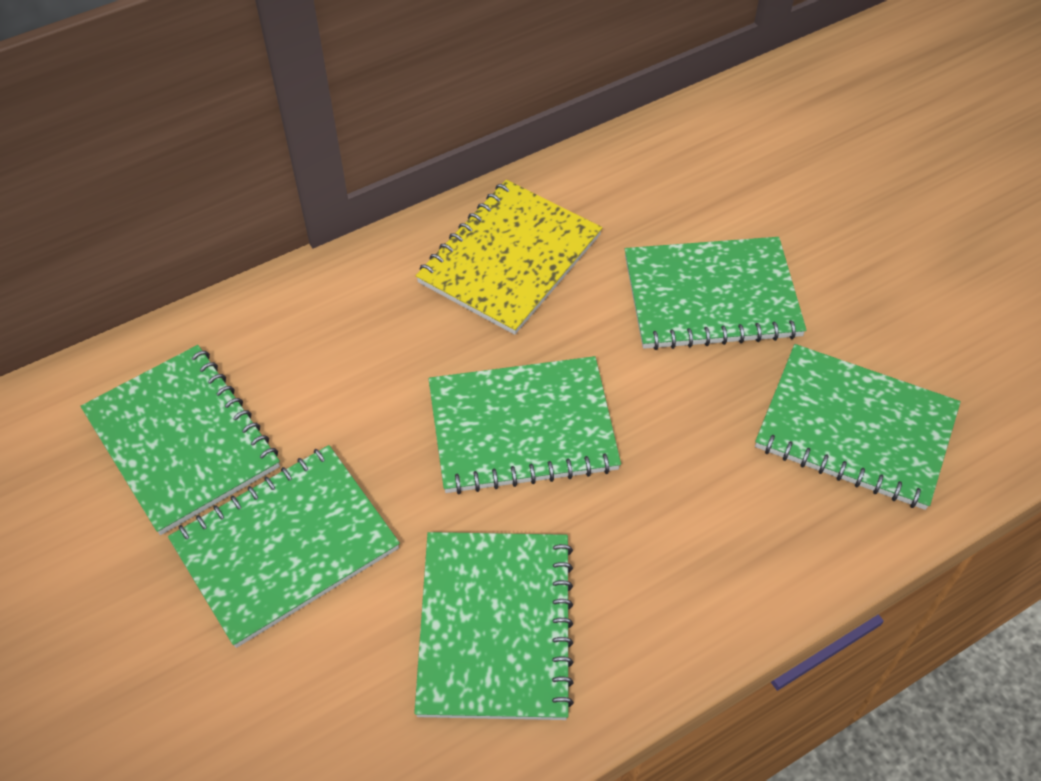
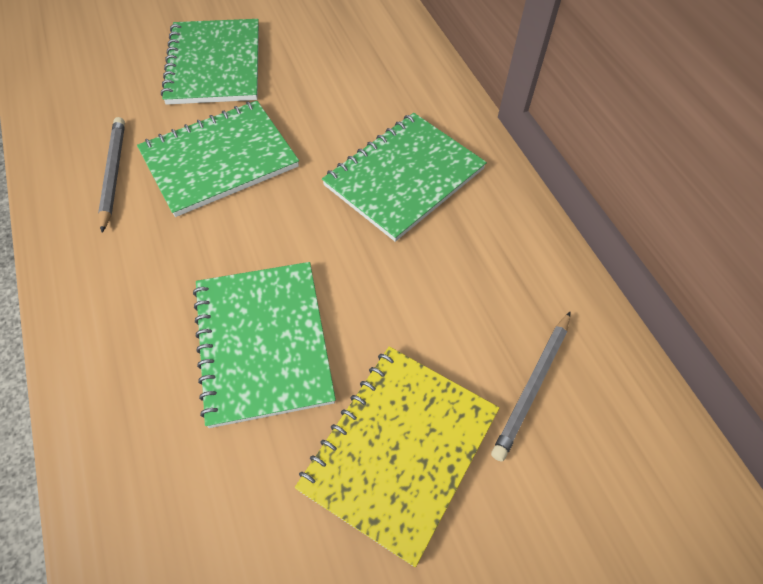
green notebook: [81,345,280,535] [168,445,400,648] [414,532,574,720] [428,356,621,494] [625,237,806,350] [755,344,961,510] = 6 -> [137,101,299,217] [161,19,259,105] [193,262,336,428] [322,113,487,242] = 4
grey pencil: none = 0 -> [98,117,125,233] [491,311,571,462] = 2

